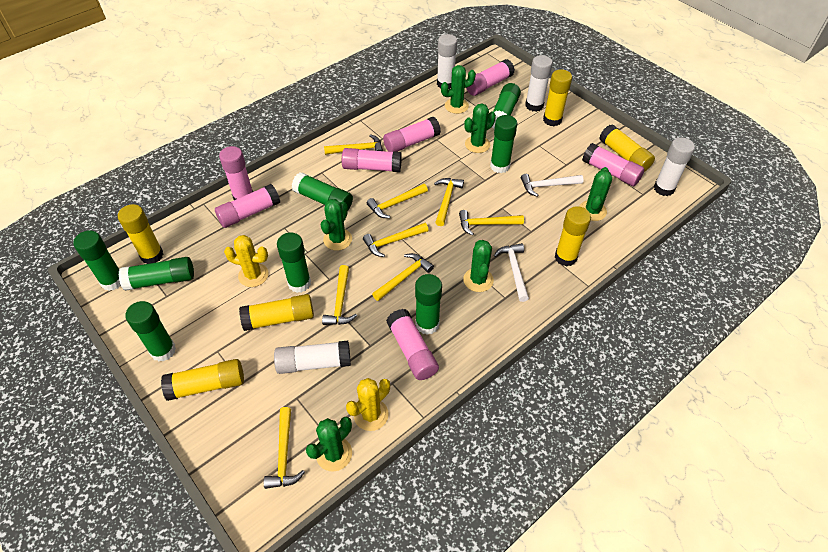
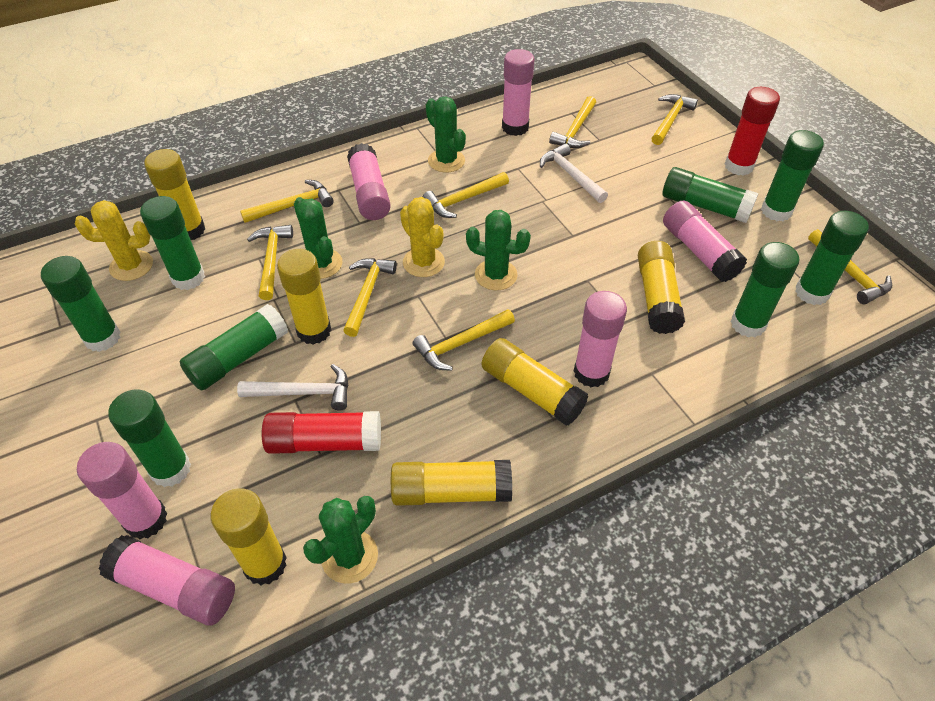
green cactus: [306,417,352,472] [321,199,352,250] [441,65,476,114] [463,240,494,292] [464,104,496,153] [579,167,612,221] = 6 -> [294,197,342,279] [303,496,378,584] [426,96,466,173] [466,210,531,291] = 4
pink glue stick: [215,184,280,228] [219,146,253,200] [342,148,402,172] [383,117,441,152] [386,309,439,380] [466,59,515,96] [582,143,645,186] = 7 -> [77,442,167,539] [99,535,235,625] [347,143,391,220] [502,49,534,136] [574,291,627,387] [663,200,747,282] = 6
red glue stick: none = 0 -> [262,411,381,454] [725,87,780,176] = 2
white glue stick: [274,341,351,374] [437,34,457,89] [525,55,553,112] [654,137,695,196] = 4 -> none = 0

